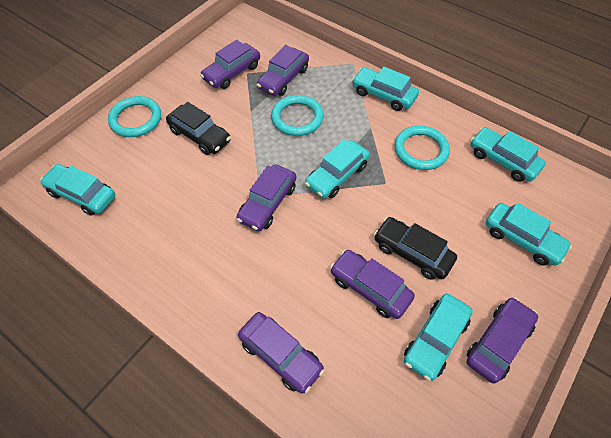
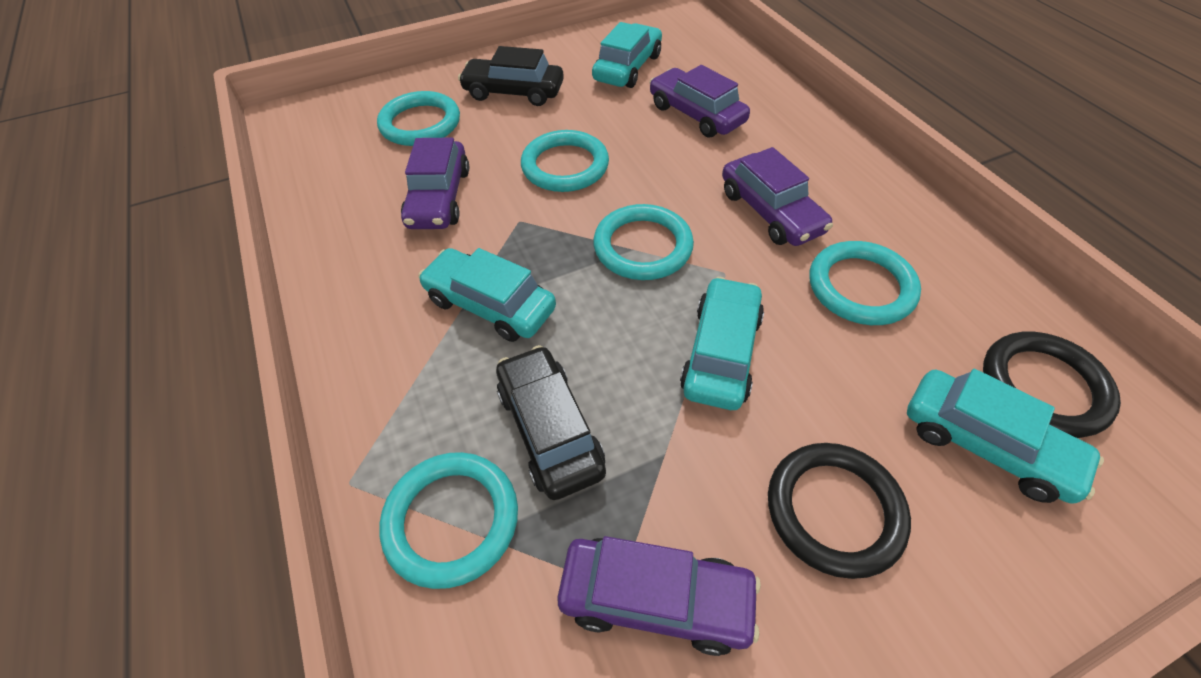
black ring: none = 0 -> [768,443,911,579] [983,332,1121,438] = 2
purple car: [200,40,260,89] [236,164,296,231] [238,312,325,394] [256,45,309,96] [330,250,415,319] [467,297,538,383] = 6 -> [401,137,469,229] [557,536,761,656] [650,65,750,138] [722,147,833,246] = 4
turquoise car: [40,164,115,216] [305,139,370,199] [352,67,419,111] [404,294,473,381] [470,127,546,182] [486,203,572,266] = 6 -> [418,248,556,342] [592,22,662,88] [680,277,764,410] [907,369,1104,504] = 4
turquoise ring: [108,96,161,137] [271,95,324,136] [395,126,450,170] = 3 -> [377,91,460,146] [379,452,518,589] [521,130,609,192] [593,204,694,280] [810,241,921,325] = 5

